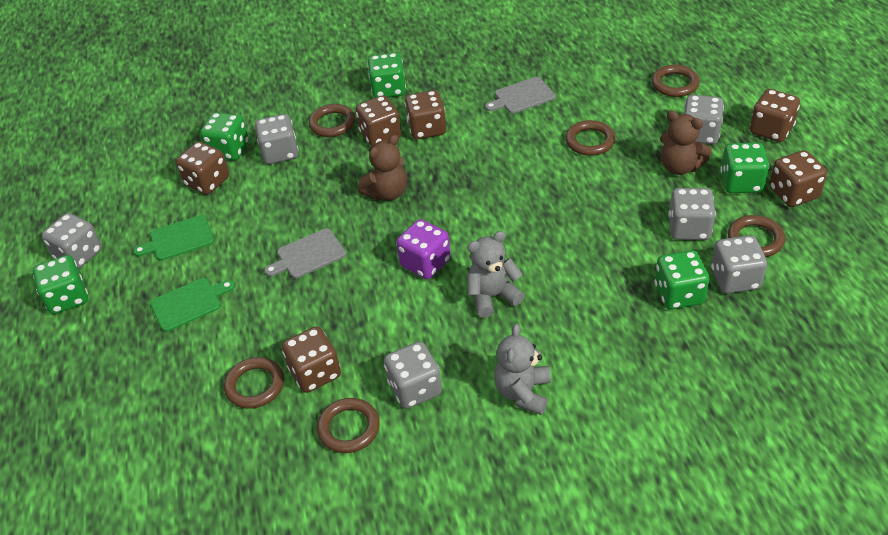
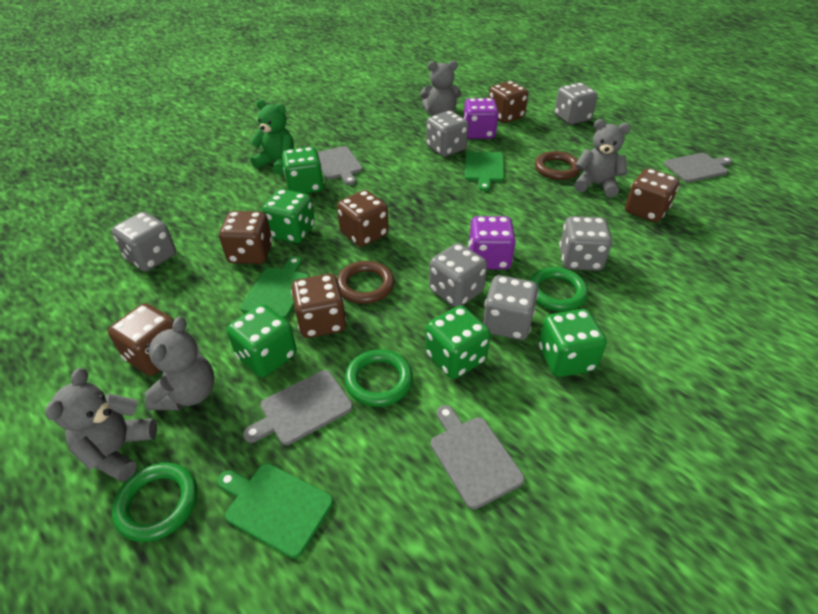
brown ring: [224,357,284,409] [308,104,355,137] [317,398,380,453] [565,120,615,156] [652,65,700,97] [728,215,785,257] = 6 -> [337,261,394,304] [535,151,581,180] = 2
brown teddy bear: [358,135,407,200] [660,111,712,175] = 2 -> none = 0
green cutting board: [133,215,214,261] [150,278,235,332] = 2 -> [217,463,333,559] [240,256,309,319] [465,151,504,191] = 3
green ring: none = 0 -> [112,463,197,542] [345,349,413,407] [529,267,588,311] = 3
green teddy bear: none = 0 -> [250,99,294,175] = 1
grey cutting board: [264,228,346,278] [485,77,556,114] = 2 -> [243,370,353,445] [318,146,363,185] [431,405,525,510] [664,153,733,182] = 4
grey teddy bear: [467,231,525,318] [494,324,551,415] = 2 -> [45,368,157,482] [145,317,214,410] [420,61,461,116] [574,119,631,197] = 4
purple dice: [396,219,451,279] = 1 -> [464,98,499,139] [468,216,516,269] = 2

